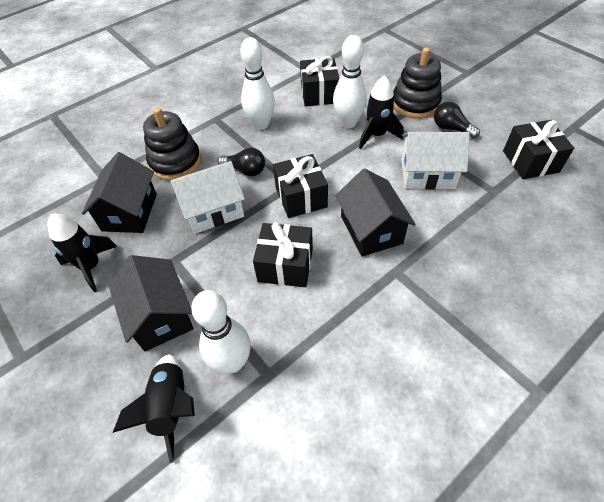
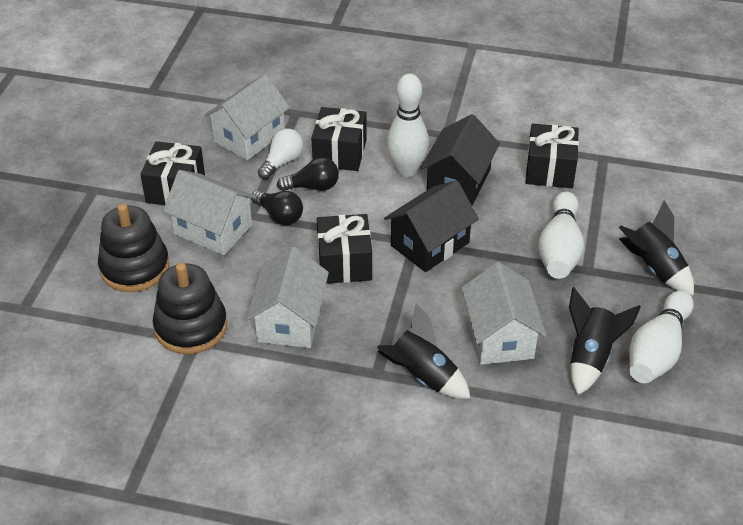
black house: [82,152,157,233] [109,255,194,351] [335,169,416,256] = 3 -> [384,180,479,272] [421,114,500,205] = 2
white house: [171,161,245,234] [401,132,470,190] = 2 -> [163,170,256,255] [204,74,290,160] [246,247,329,348] [462,262,546,365] = 4
white light bulb: none = 0 -> [258,128,304,179] = 1

